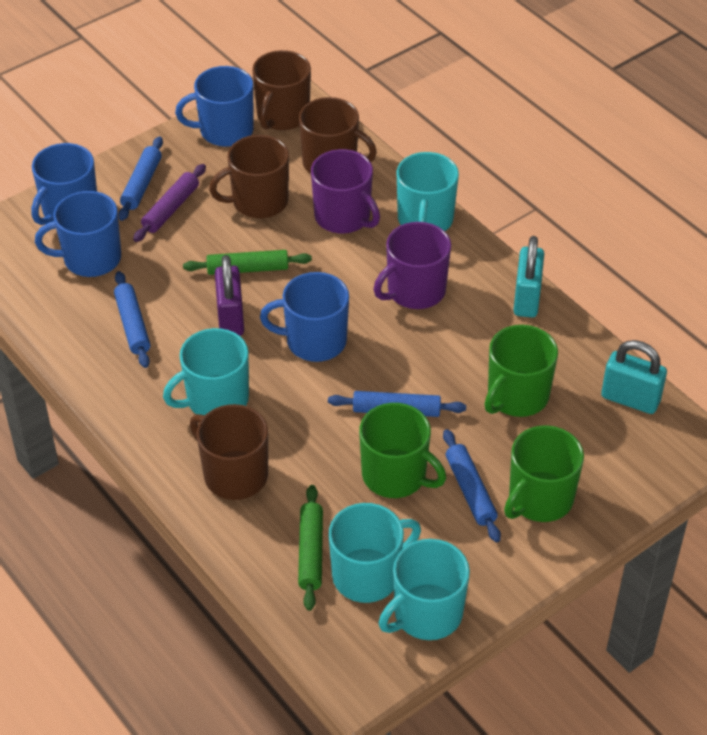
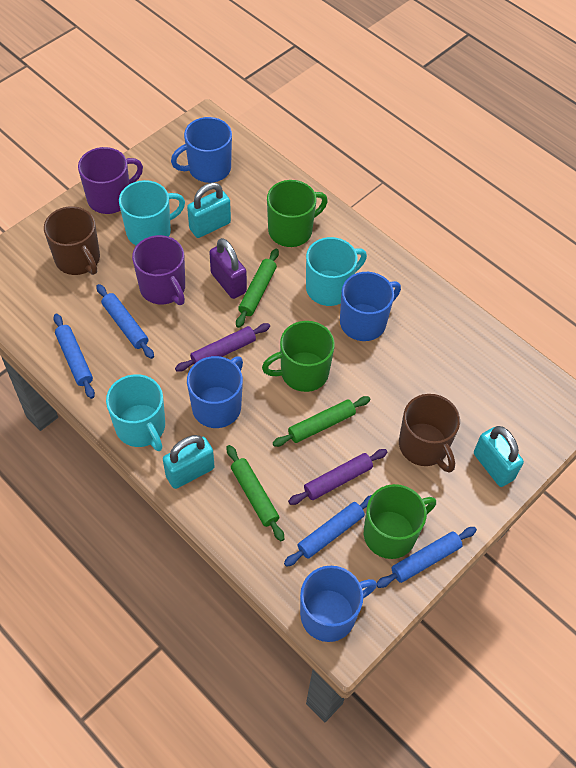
brown mug: [190,404,268,500] [209,135,289,218] [252,50,311,130] [299,97,377,174] = 4 -> [44,206,100,275] [399,394,460,473] = 2
green rolling pin: [183,250,312,275] [298,485,323,611] = 2 -> [227,445,284,541] [236,249,279,328] [273,396,370,447] = 3
purple rolling pin: [133,164,206,242] = 1 -> [175,323,270,372] [288,449,387,505] = 2
turquoise mug: [163,328,249,415] [329,503,421,603] [379,539,470,640] [397,152,459,231] = 4 -> [106,374,165,451] [119,180,185,245] [306,237,367,306] = 3
turquoise padlock: [513,236,544,318] [601,340,667,414] = 2 -> [163,435,215,489] [187,182,231,238] [474,426,524,487] = 3

